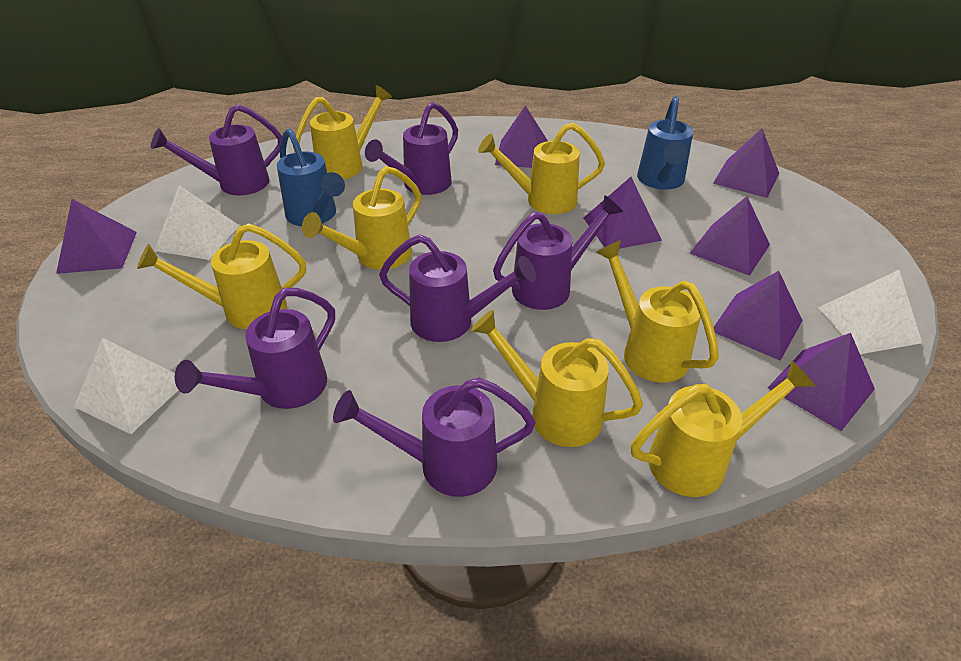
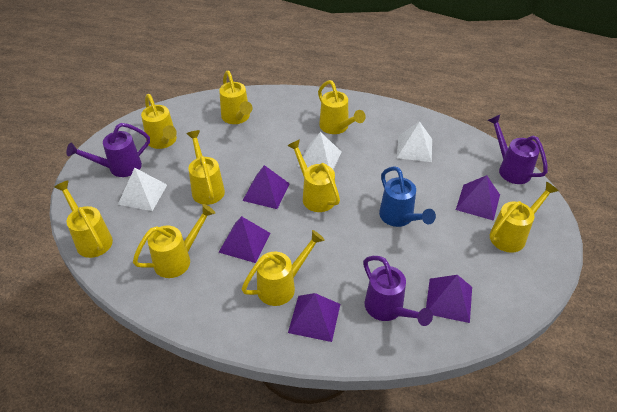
blue watering can: [277,129,345,226] [637,96,693,190] = 2 -> [379,166,436,227] = 1
purple pyramid: [56,199,137,274] [495,105,548,168] [584,177,662,249] [689,196,770,276] [713,129,779,198] [713,271,803,361] [767,333,875,431] = 7 -> [219,216,271,263] [242,165,290,209] [288,293,340,342] [426,275,472,323] [456,175,500,221] = 5
purple watering can: [151,104,282,195] [175,288,335,409] [333,378,536,497] [365,102,458,195] [379,234,536,342] [493,195,623,310] = 6 -> [66,123,150,177] [363,256,433,326] [488,115,548,184] = 3
yellow watering can: [137,223,306,329] [293,85,392,179] [302,166,421,270] [471,310,643,447] [478,123,605,214] [596,240,719,383] [631,360,815,497] = 7 -> [54,180,113,258] [133,204,215,278] [141,94,177,149] [187,130,225,205] [219,71,253,124] [242,230,325,306] [287,139,340,212] [318,80,366,134] [490,182,559,253] = 9

